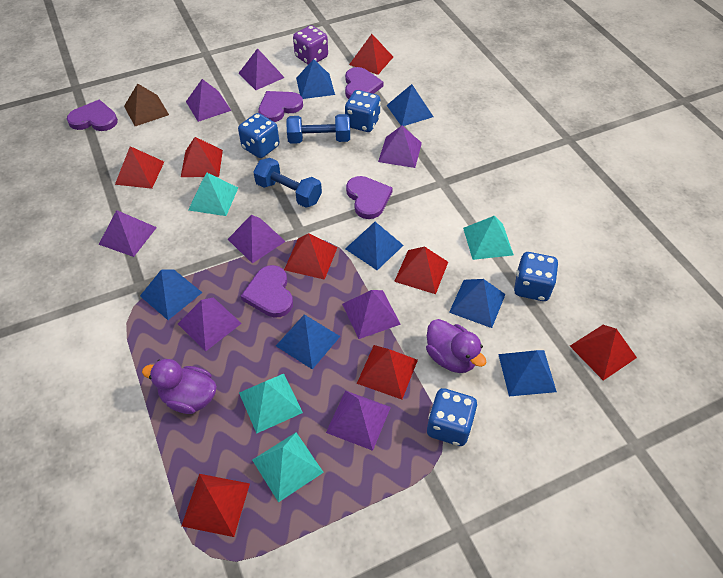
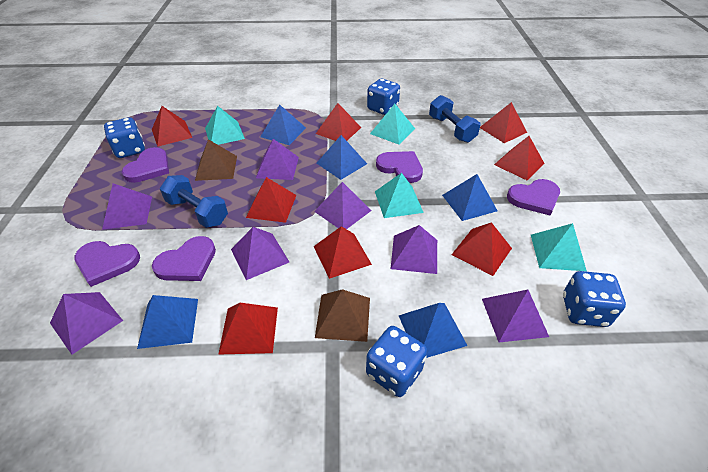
blue pyramid: [140,270,203,320] [276,314,340,369] [296,59,335,99] [345,222,404,270] [387,84,433,126] [449,279,505,328] [498,350,557,396] = 7 -> [137,295,198,349] [260,105,306,145] [317,135,367,180] [399,303,468,358] [442,174,498,221] = 5
brown pyramid: [124,83,169,126] = 1 -> [195,139,237,181] [315,289,370,342] = 2
purple dice: [293,25,328,64] = 1 -> none = 0
purple duck: [142,359,217,414] [426,319,486,373] = 2 -> none = 0
purple pyramid: [99,210,157,257] [178,297,242,352] [186,79,231,122] [228,215,286,263] [239,48,285,90] [326,391,391,451] [342,290,401,339] [378,126,422,168] = 8 -> [50,292,123,355] [102,183,152,230] [231,227,289,280] [256,139,299,180] [314,182,372,229] [391,225,437,274] [482,290,549,342] = 7

